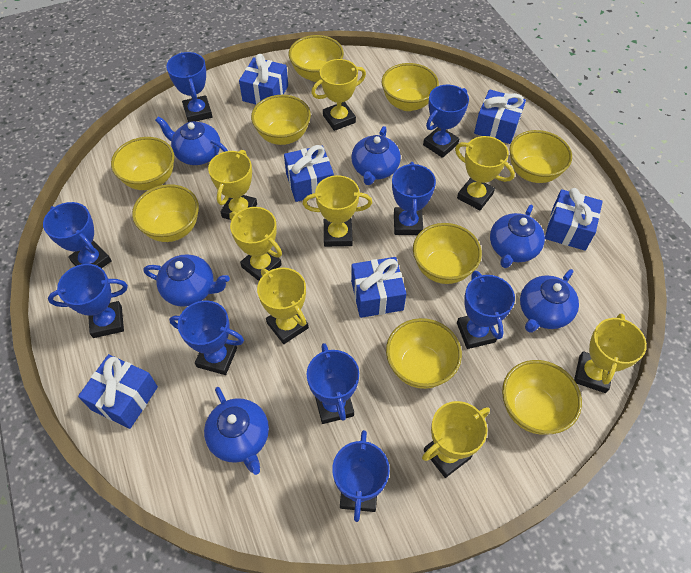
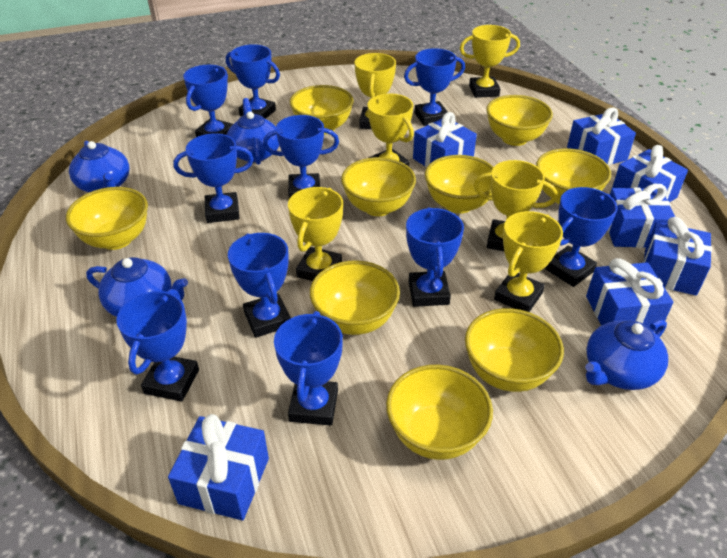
blue gift: [78,354,158,429] [239,54,288,105] [284,145,334,202] [351,257,406,318] [474,89,526,144] [545,188,603,251] = 6 -> [168,414,269,520] [413,112,477,168] [567,107,636,165] [586,258,673,332] [608,184,675,248] [612,145,688,202] [643,217,712,296] = 7
blue teapot: [144,254,230,307] [155,116,228,165] [204,387,269,475] [351,126,401,185] [490,205,545,268] [520,269,579,333] = 6 -> [69,141,130,192] [86,257,188,317] [227,98,279,165] [585,319,668,390] = 4
blue trophy: [43,202,112,268] [48,264,128,338] [166,52,212,122] [169,300,244,375] [306,343,359,424] [332,430,390,522] [392,162,436,235] [423,85,469,158] [457,271,515,349] = 9 -> [116,289,199,401] [173,133,254,223] [183,65,233,137] [226,44,280,119] [228,233,291,338] [263,115,339,199] [274,311,343,426] [404,48,465,126] [406,207,464,307] [545,187,618,287] = 10
yellow trophy: [208,150,257,220] [229,207,282,281] [257,267,309,344] [303,175,372,247] [311,59,366,131] [422,401,490,478] [455,136,515,210] [574,314,647,393] = 8 -> [288,187,343,281] [355,53,396,129] [368,93,414,166] [460,25,520,98] [473,160,558,251] [494,211,563,312] = 6

